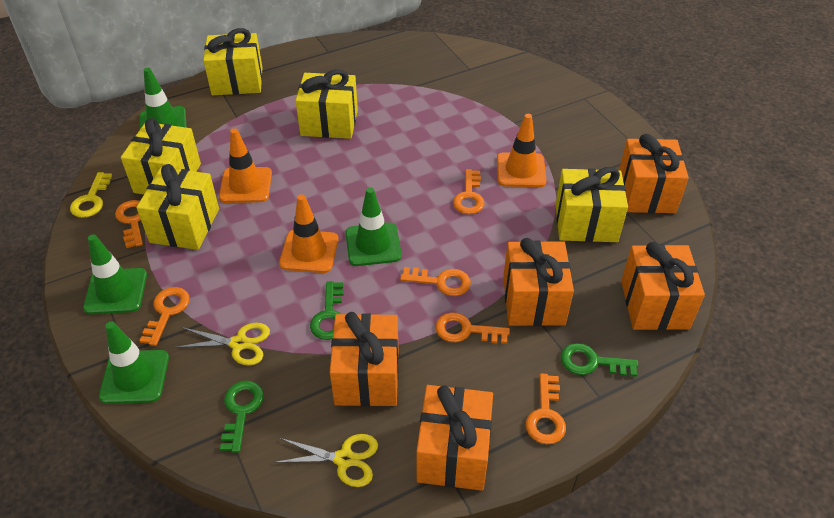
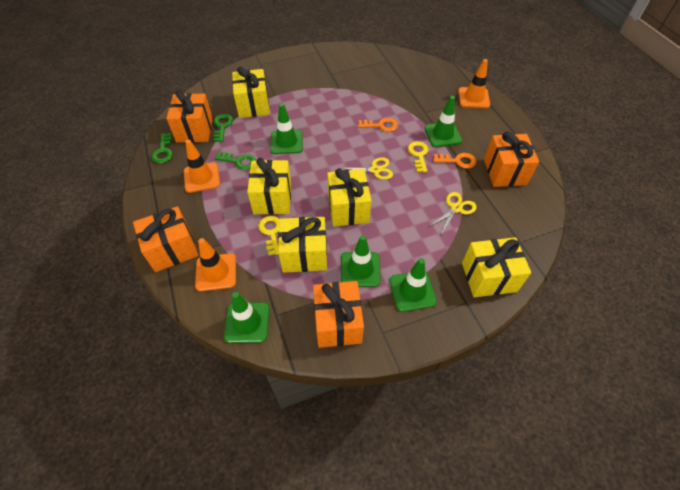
green traffic cone: [83,234,147,314] [99,321,169,404] [140,68,187,129] [346,187,402,266] = 4 -> [224,292,270,343] [270,103,303,154] [341,235,381,287] [389,258,437,312] [424,96,462,147] = 5
orange gift: [330,312,399,407] [416,385,493,491] [503,238,574,326] [619,134,689,213] [621,242,705,330] = 5 -> [133,206,199,272] [166,90,213,143] [313,281,364,348] [484,132,539,187] = 4
orange key: [115,200,143,248] [139,287,190,346] [400,267,471,296] [435,312,510,344] [453,169,484,214] [526,373,566,444] = 6 -> [358,118,398,132] [433,153,476,169] = 2
yellow key: [70,172,112,218] = 1 -> [258,216,279,256] [408,141,429,173] = 2

